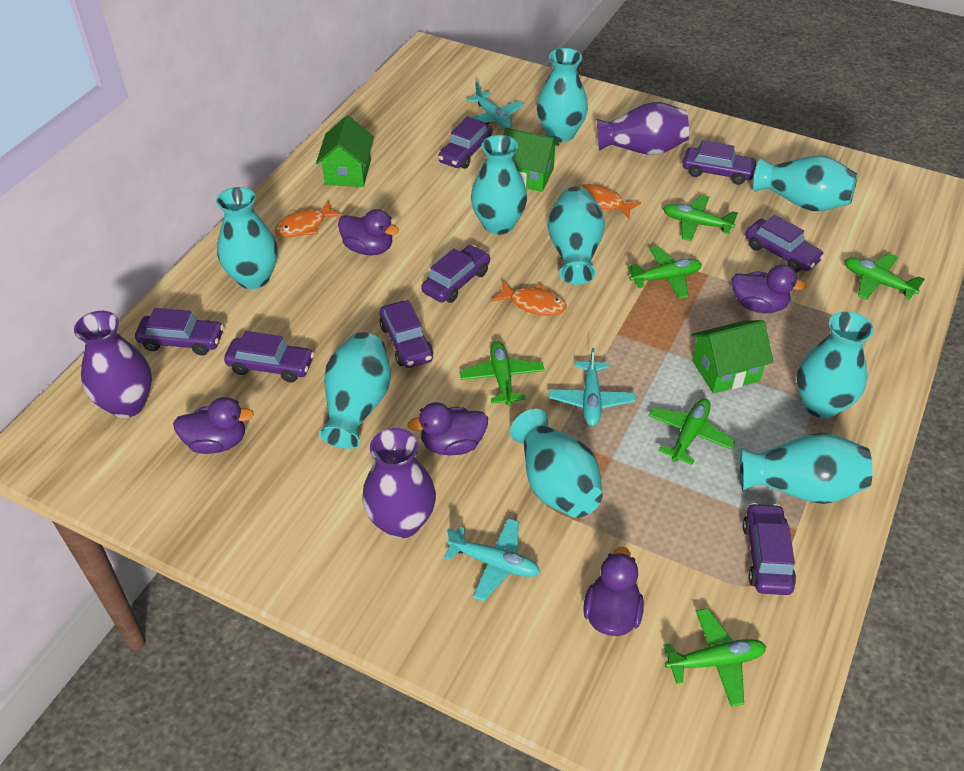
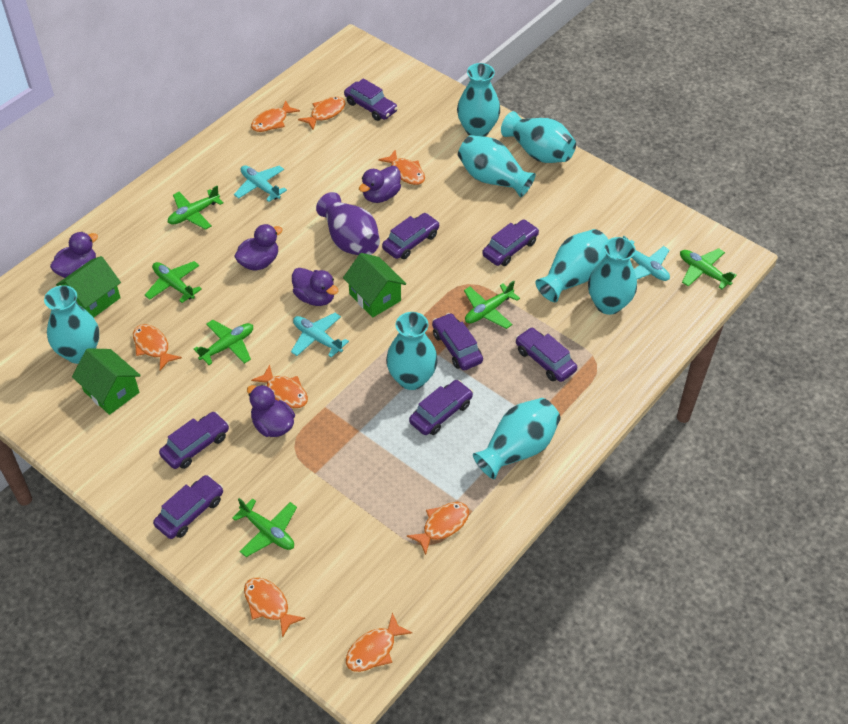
orange fish: [275,201,343,237] [492,281,567,316] [578,184,641,219] = 3 -> [133,324,182,371] [244,578,305,638] [251,100,300,132] [251,365,308,408] [298,97,345,130] [346,612,413,672] [378,149,425,185] [407,502,469,555] = 8
purple vase: [74,311,152,418] [362,428,436,539] [596,102,689,155] = 3 -> [316,192,380,255] = 1
turquoise vase: [216,187,278,289] [319,332,391,449] [471,135,527,235] [510,409,603,518] [537,48,588,142] [548,187,605,285] [740,433,872,504] [753,156,857,211] [797,311,874,419] = 9 -> [44,285,99,364] [386,312,438,390] [457,63,500,137] [458,135,536,197] [473,398,561,479] [501,111,576,163] [536,229,608,302] [588,237,637,315] = 8

